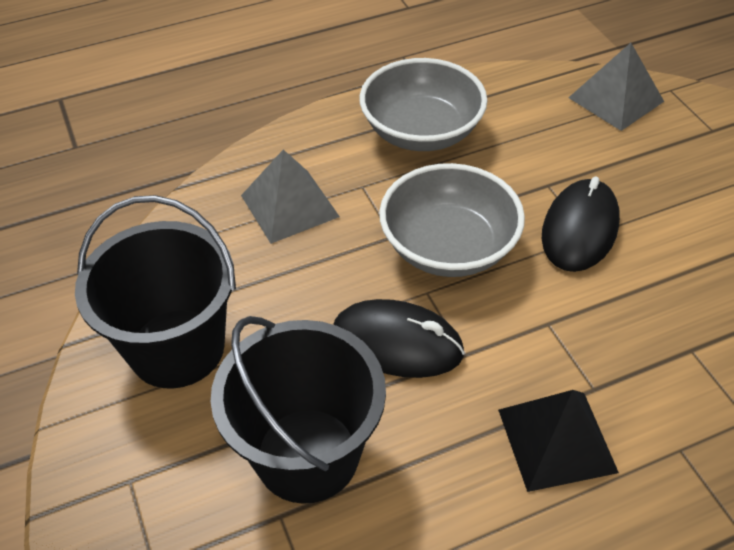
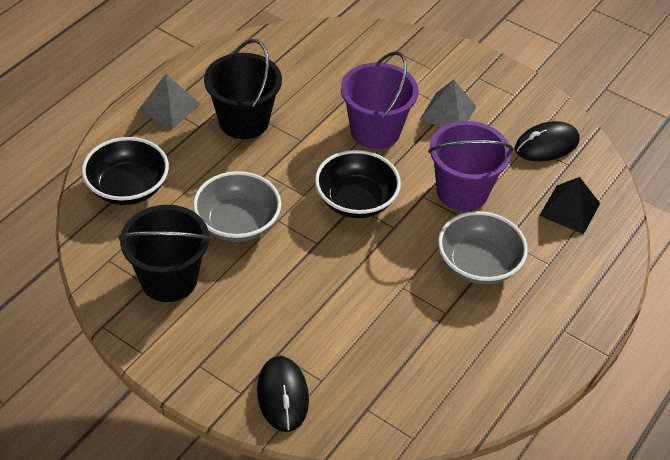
black bowl: none = 0 -> [82,137,169,205] [315,150,401,218] = 2
purple bucket: none = 0 -> [341,51,418,149] [428,121,513,211] = 2

